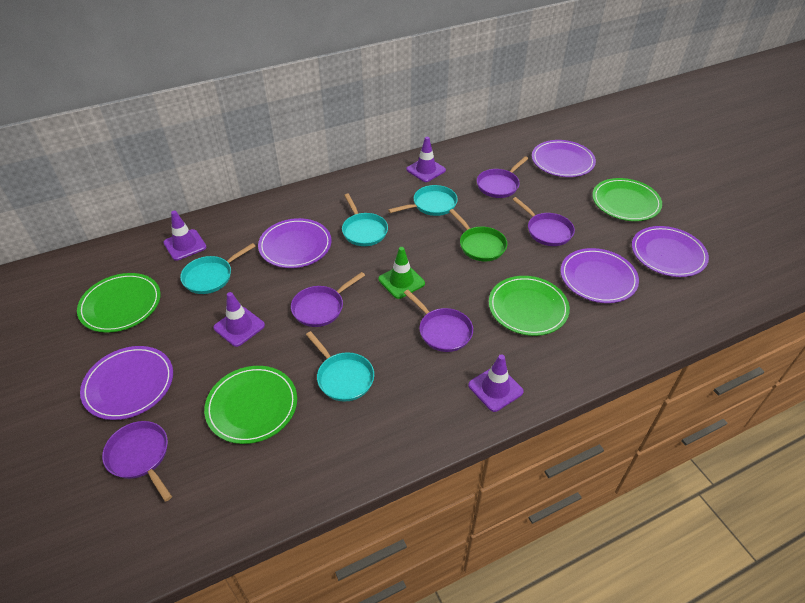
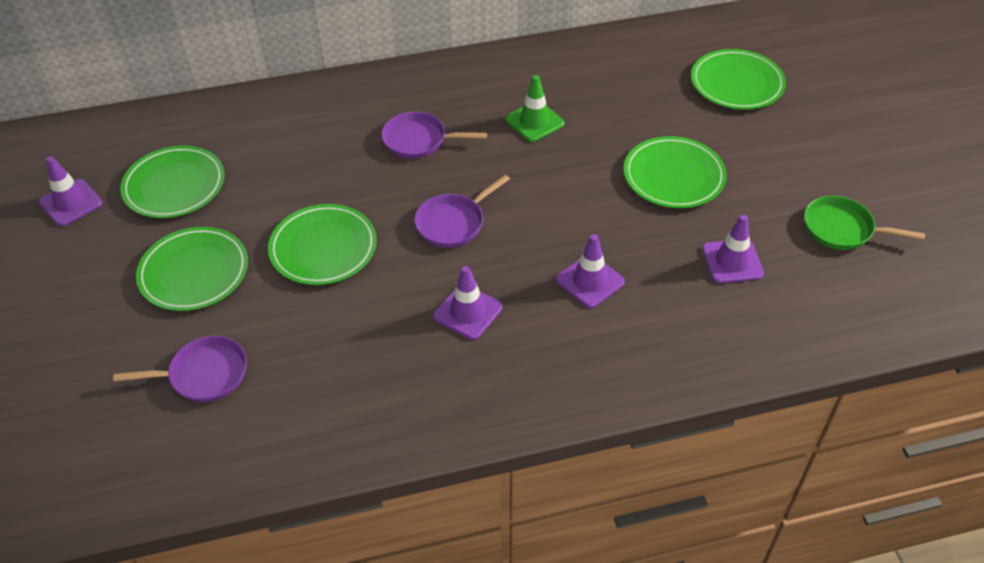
green plate: [77,273,161,333] [204,366,297,444] [489,276,570,336] [592,178,662,221] = 4 -> [120,146,224,218] [136,227,248,311] [268,204,377,285] [624,136,727,208] [691,49,786,110] = 5
purple pan: [102,421,172,502] [291,272,365,327] [404,290,473,352] [477,156,528,198] [512,197,575,246] = 5 -> [113,336,247,402] [381,112,487,159] [414,175,510,248] = 3
purple plate: [80,346,173,420] [258,218,332,268] [532,140,596,177] [560,248,639,303] [632,226,709,277] = 5 -> none = 0
turquoise pan: [180,243,256,294] [306,331,374,402] [342,194,388,246] [388,185,458,216] = 4 -> none = 0

